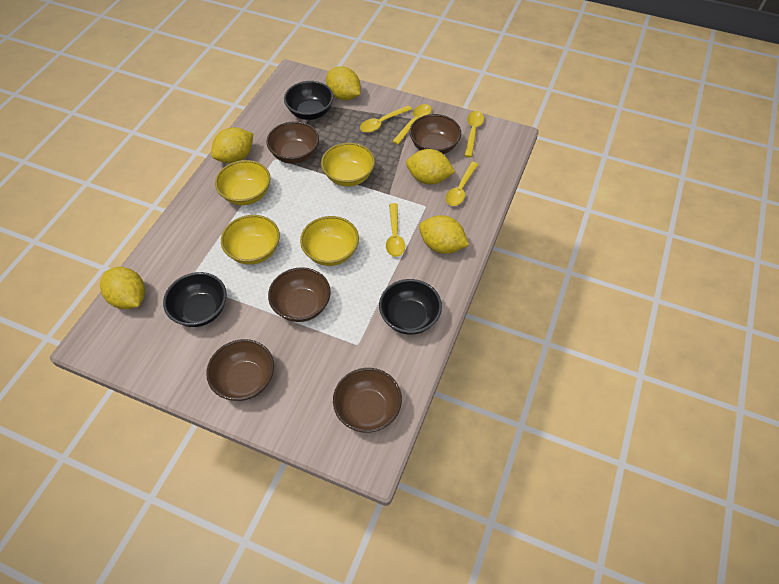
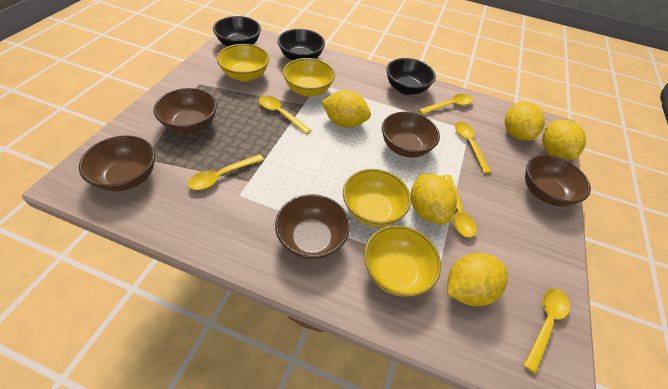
yellow spoon: [360,105,412,133] [386,203,405,257] [392,104,432,145] [446,162,478,206] [464,111,484,157] = 5 -> [188,154,264,190] [259,95,311,134] [419,94,473,115] [443,175,476,238] [455,122,491,174] [523,288,570,374] = 6

